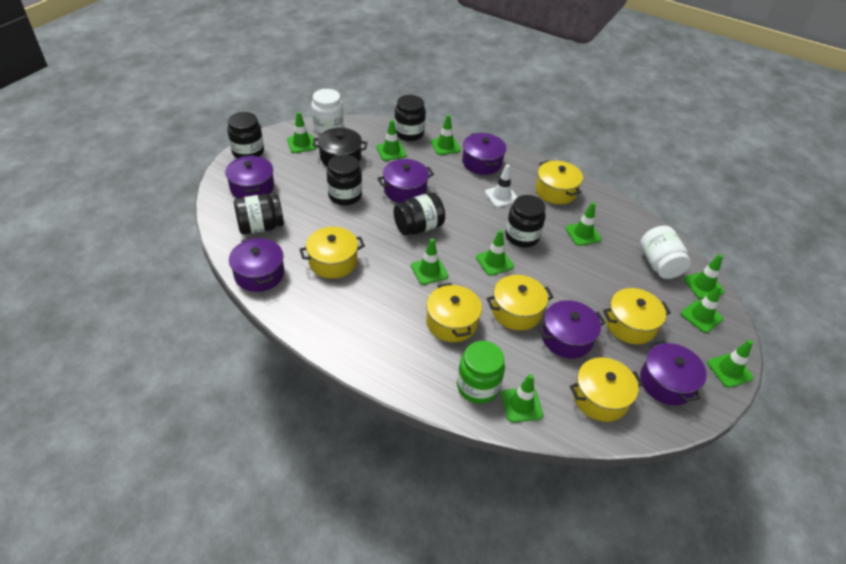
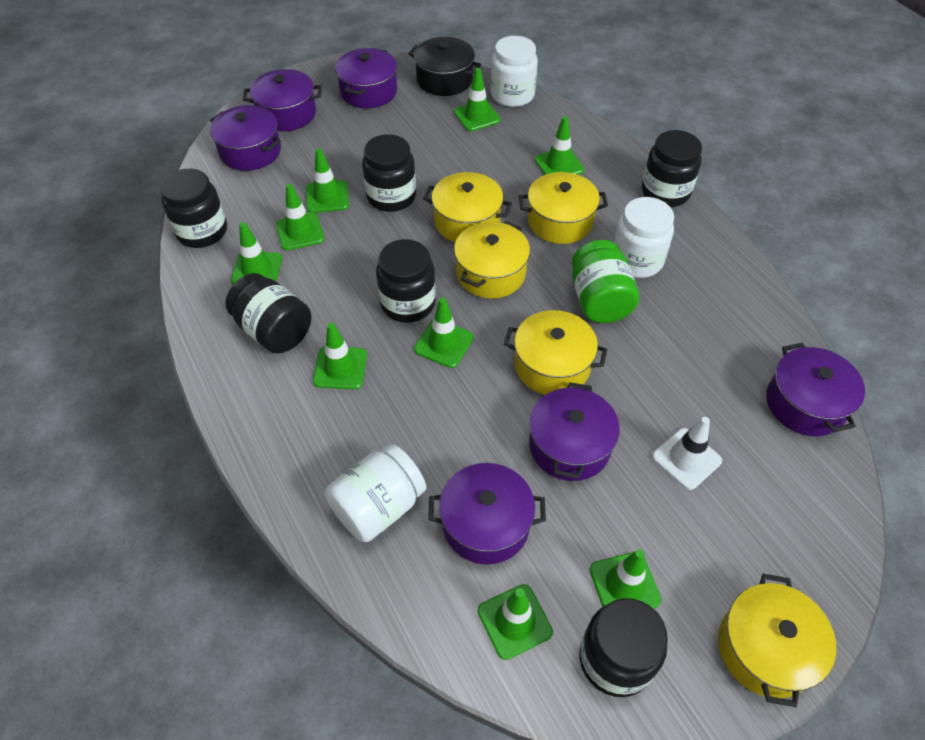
green traffic cone: [287,112,317,153] [376,120,407,161] [411,238,449,285] [431,115,461,155] [476,230,514,276] [501,374,543,422] [565,202,602,246] [681,285,723,333] [684,254,724,299] [707,340,753,388] = 10 -> [231,222,282,284] [276,184,325,251] [306,149,349,213] [313,323,367,389] [414,298,474,368] [454,68,501,131] [478,584,553,660] [535,116,584,175] [590,549,661,609] = 9
white jar: [311,89,343,134] [640,226,691,279] = 2 -> [325,444,426,542] [491,36,538,107] [613,197,674,278] = 3
yellow pot: [299,227,365,279] [426,283,482,342] [487,275,553,331] [535,160,583,204] [570,357,643,422] [603,288,671,344] = 6 -> [423,172,512,242] [454,221,530,298] [504,310,607,395] [519,172,608,244] [718,574,836,707] = 5

